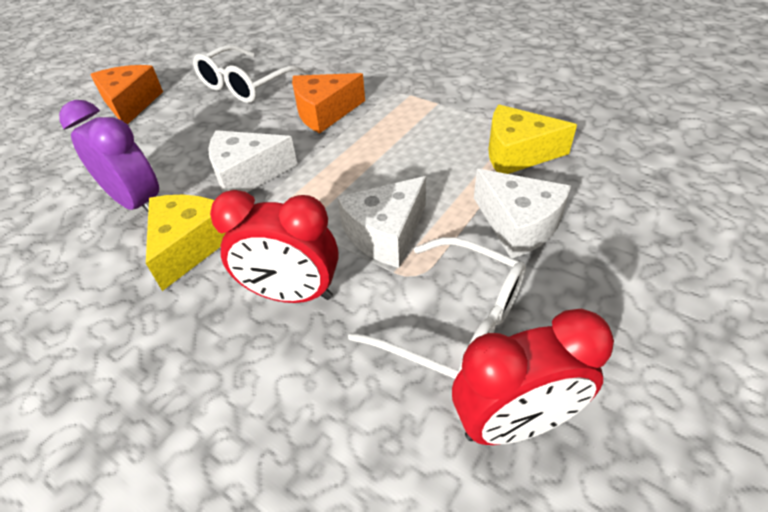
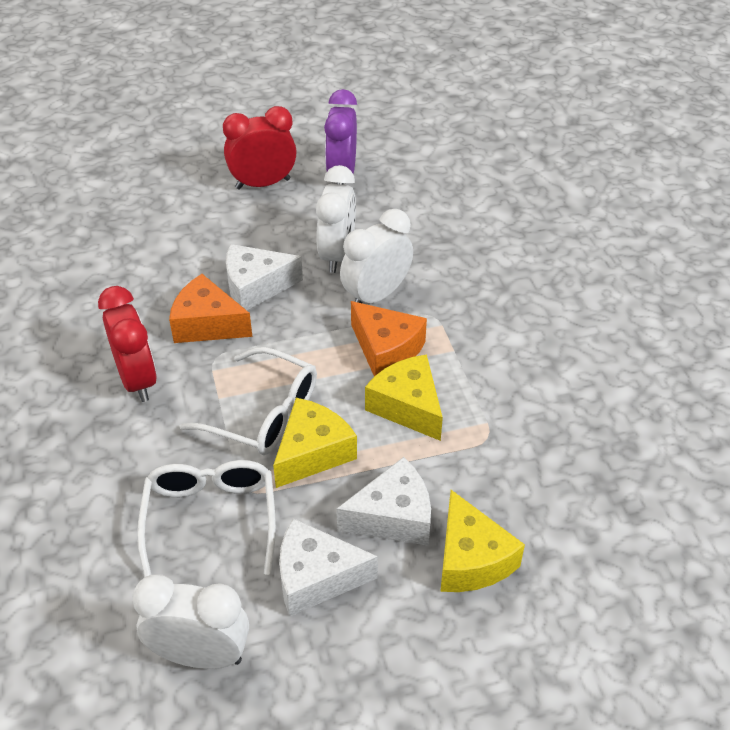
white clock: none = 0 -> [132,574,249,669] [316,165,356,273] [340,209,413,303] = 3
yellow cheese: [146,195,226,291] [488,105,577,174] = 2 -> [273,398,357,488] [365,354,443,441] [440,490,525,592] = 3

